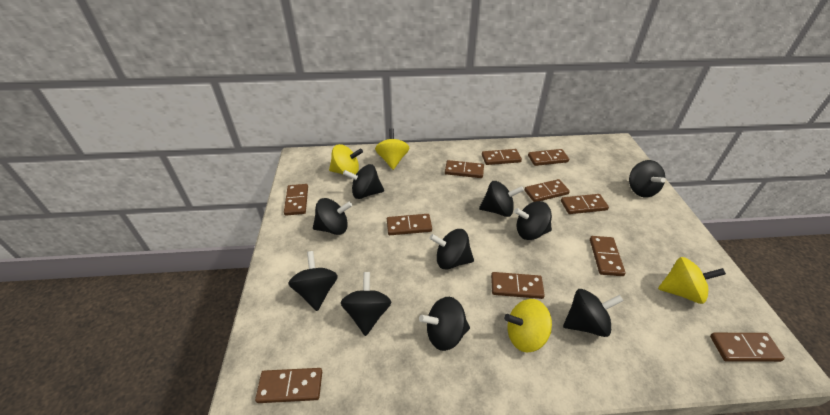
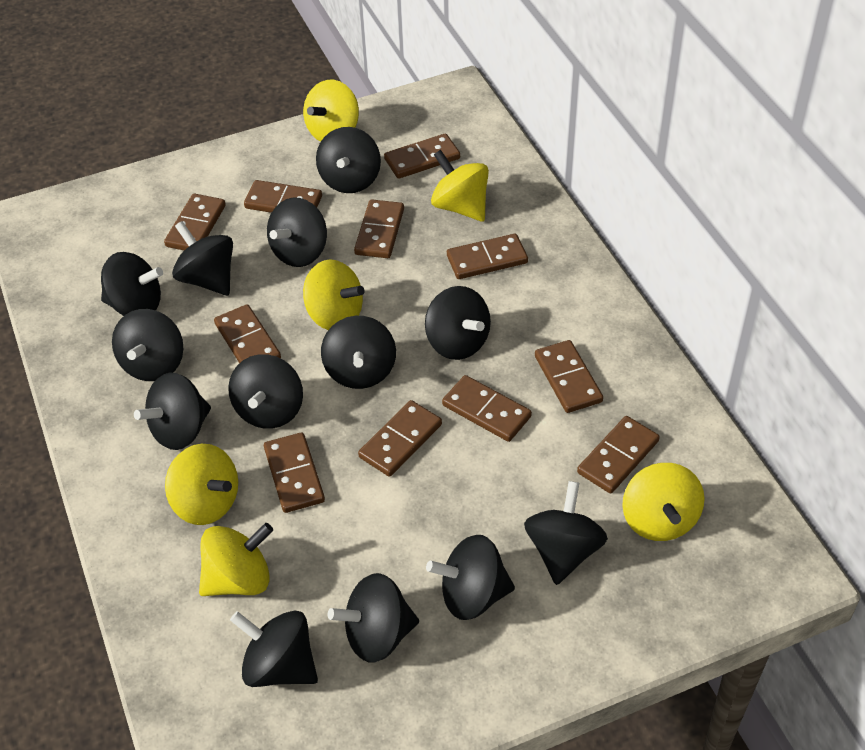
black spinning top: [288,251,338,311] [313,198,352,235] [341,272,391,336] [343,164,384,199] [419,297,470,351] [429,229,474,270] [479,181,524,217] [514,201,552,240] [563,289,624,337] [629,160,666,198] = 10 -> [101,252,163,316] [112,309,183,381] [134,373,211,450] [172,221,233,296] [228,354,303,429] [230,611,318,687] [267,198,327,267] [316,127,381,193] [321,316,396,389] [328,573,419,663] [425,286,491,360] [426,535,515,620] [524,481,608,585] = 13
yellow spinning top: [329,144,363,176] [375,128,409,170] [504,299,552,353] [658,257,726,304] = 4 -> [165,444,238,525] [199,523,273,596] [303,80,359,142] [303,259,364,330] [431,150,489,222] [622,463,705,541] = 6

